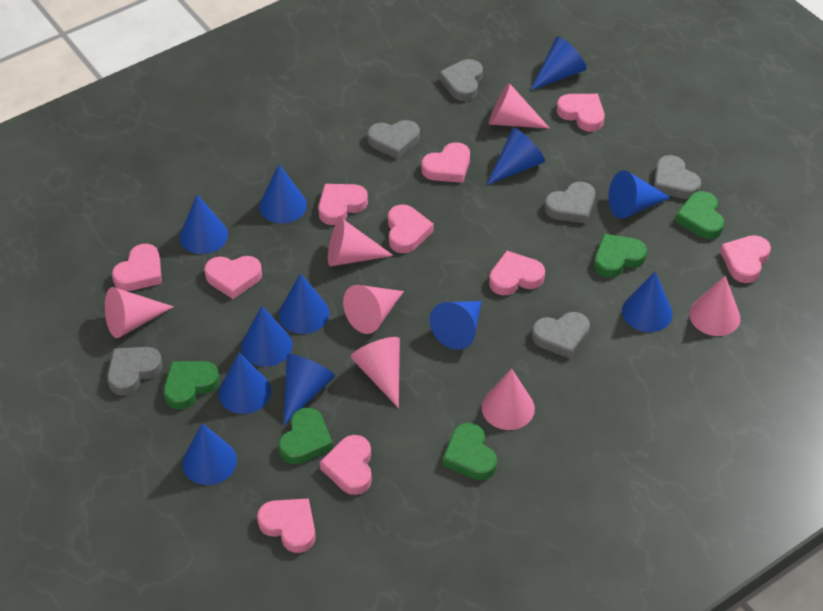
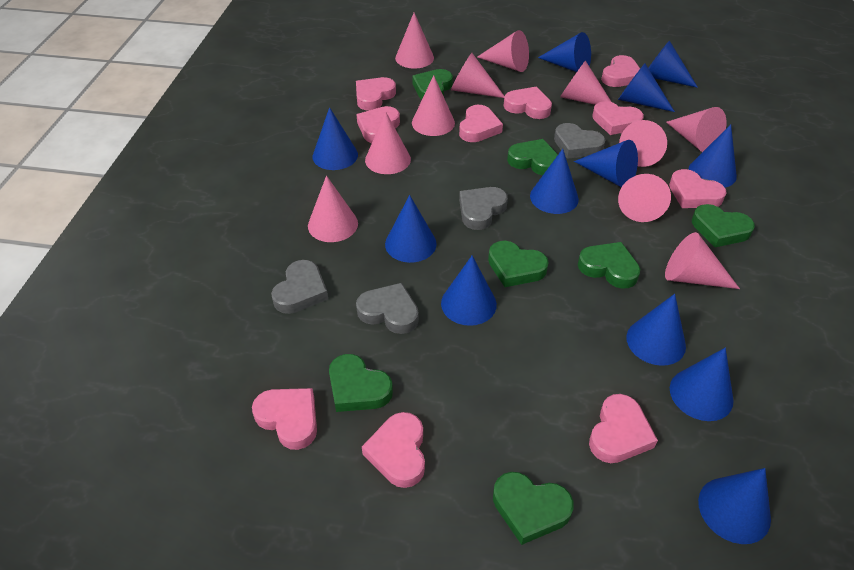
green heart: [164,361,220,410] [278,407,333,464] [442,423,497,480] [594,234,647,278] [675,191,724,239] = 5 -> [329,354,393,412] [412,69,453,100] [488,241,549,287] [493,472,574,545] [507,139,558,175] [578,242,640,289] [692,204,755,247] = 7
grey heart: [107,347,163,396] [368,120,420,159] [439,59,483,101] [532,312,590,359] [545,182,595,224] [654,155,701,199] = 6 -> [271,260,328,314] [356,283,419,334] [459,187,508,230] [554,123,606,159] = 4
pink cone: [105,287,174,338] [328,218,394,266] [343,285,404,334] [351,337,400,408] [482,368,535,430] [489,83,550,129] [689,276,740,336] = 7 -> [308,176,358,242] [365,111,411,174] [395,13,434,69] [412,75,455,136] [451,53,505,98] [477,30,529,72] [560,60,611,105] [618,174,671,222] [619,120,667,167] [665,232,740,289] [666,107,726,152] = 11

